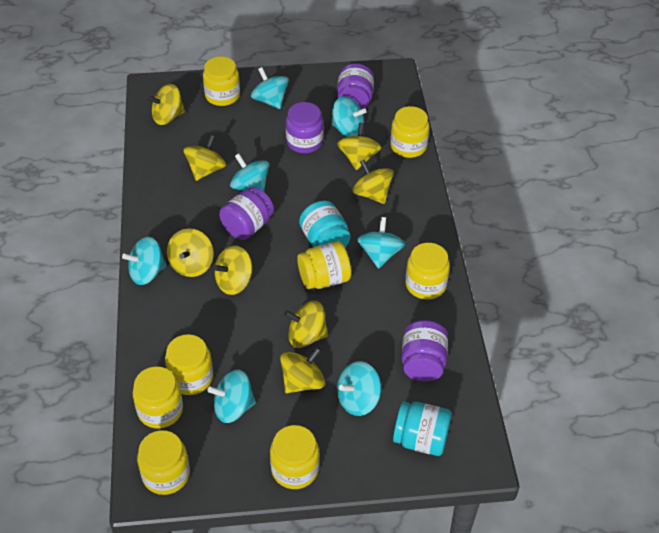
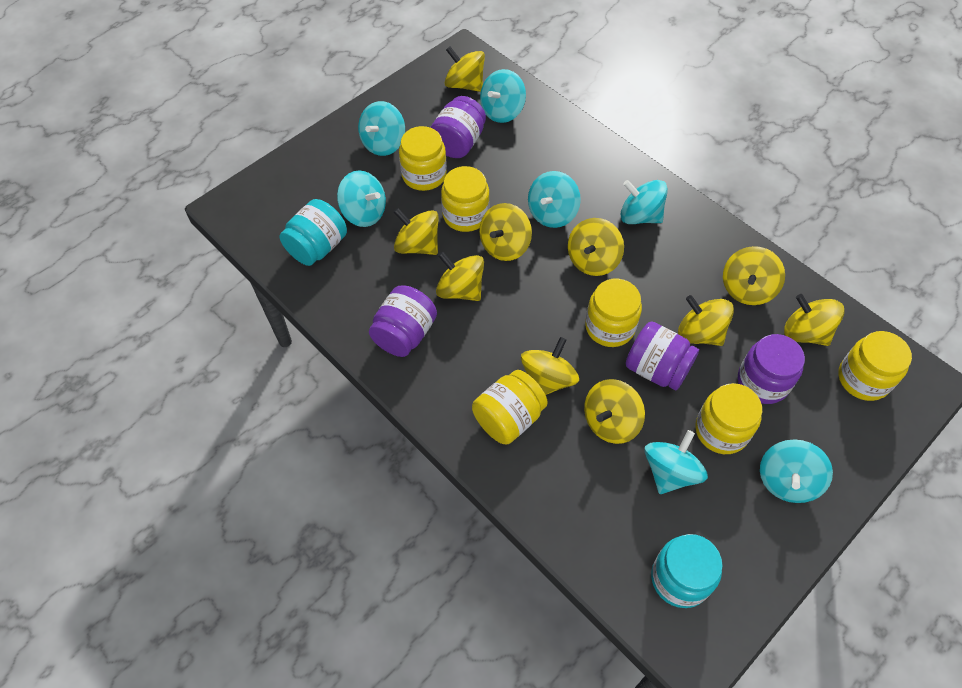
yellow jar: [133,366,183,428] [137,430,190,495] [165,334,213,395] [203,56,240,106] [270,425,319,489] [297,241,351,289] [391,106,429,158] [405,243,450,300] = 8 -> [399,126,447,191] [441,166,490,232] [472,370,548,445] [585,279,642,347] [695,383,762,454] [838,331,912,401] = 6
yellow spinning top: [147,84,185,125] [167,228,214,277] [183,135,226,181] [213,245,252,295] [280,347,325,393] [284,301,328,348] [337,123,381,170] [352,160,394,204] = 8 -> [394,208,439,255] [436,252,484,301] [444,47,485,92] [479,203,532,261] [521,337,579,395] [568,218,624,276] [584,379,645,444] [678,295,734,346] [723,246,785,305] [784,294,845,346] = 10

